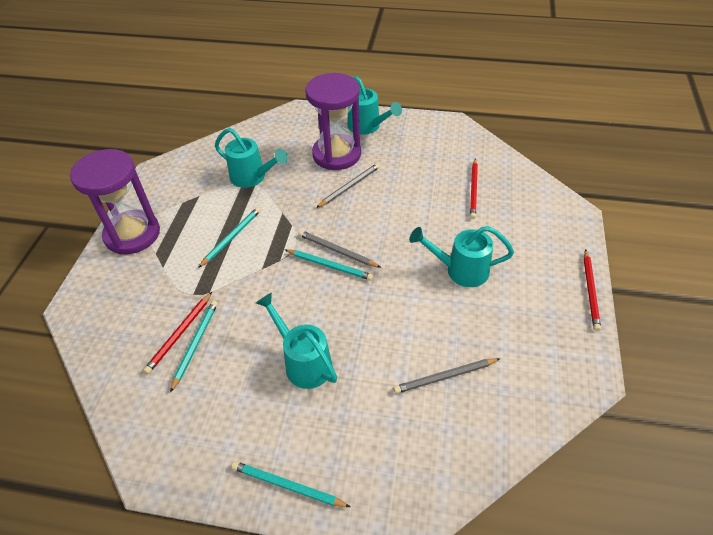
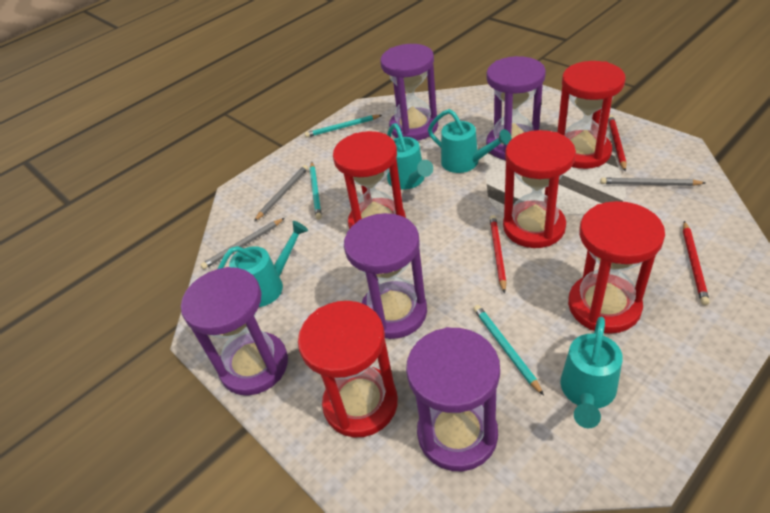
purple hourglass: [70,149,160,254] [306,73,361,170] = 2 -> [181,267,288,396] [344,213,427,339] [380,44,438,141] [406,327,500,471] [486,56,546,160] = 5
red hourglass: none = 0 -> [298,301,398,437] [333,131,406,229] [503,130,576,248] [557,61,625,169] [568,201,665,334] = 5
turquoise pencil: [170,301,218,392] [198,207,261,268] [231,461,350,507] [285,249,374,281] = 4 -> [305,115,382,138] [310,162,322,219] [473,305,544,395] = 3

